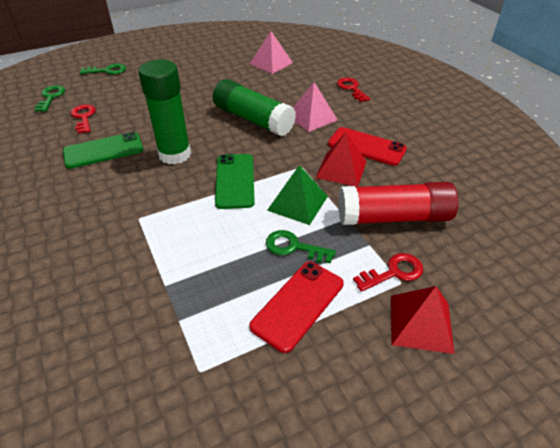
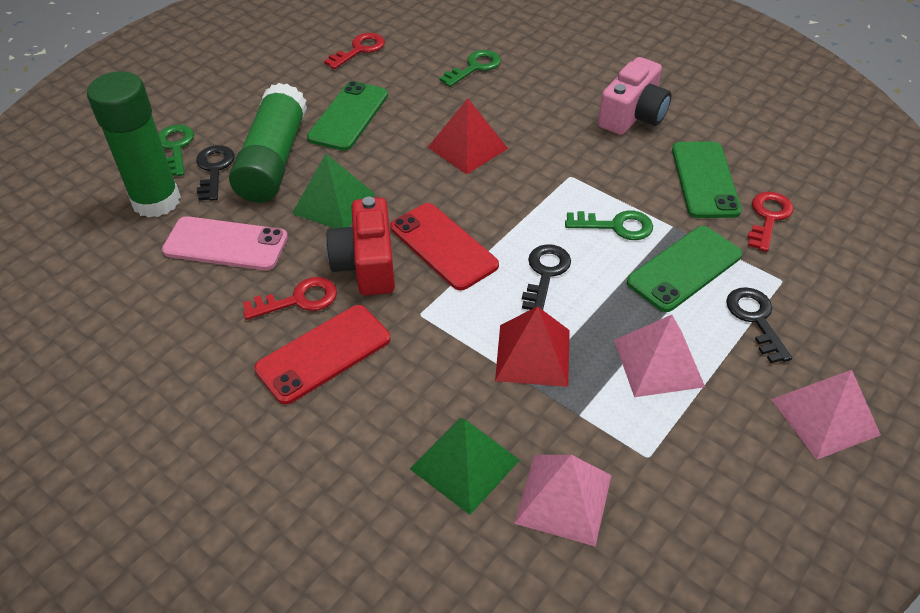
black key: none = 0 -> [196,145,234,201] [522,244,571,310] [726,287,792,363] = 3
green phone: [63,132,143,169] [215,154,255,209] = 2 -> [307,81,388,151] [627,226,742,312] [672,141,742,218] = 3
green pyramid: [267,165,328,225] = 1 -> [292,154,375,228] [410,418,520,515] = 2
pink camera: none = 0 -> [598,57,671,135] = 1
pink phone: none = 0 -> [162,216,288,270] = 1
pink pyramid: [250,31,293,74] [293,82,338,132] = 2 -> [514,455,612,547] [614,315,705,397] [771,370,881,460] = 3
red camera: none = 0 -> [326,197,395,295] = 1
red glue stick: [338,182,458,225] = 1 -> none = 0

